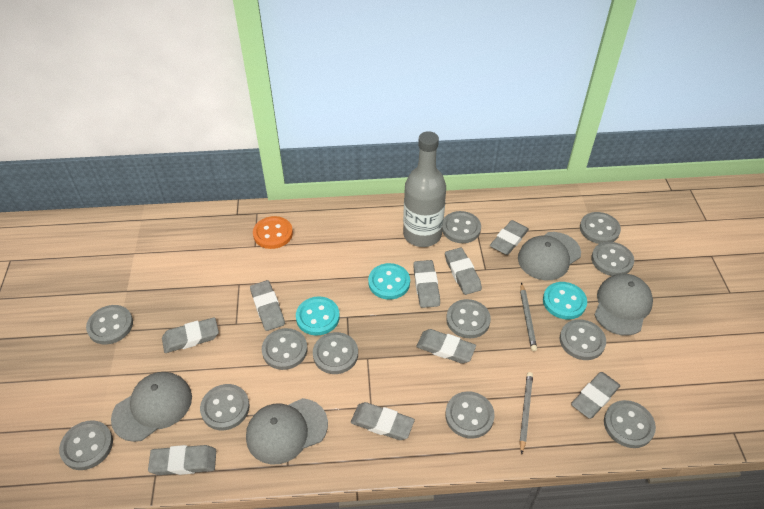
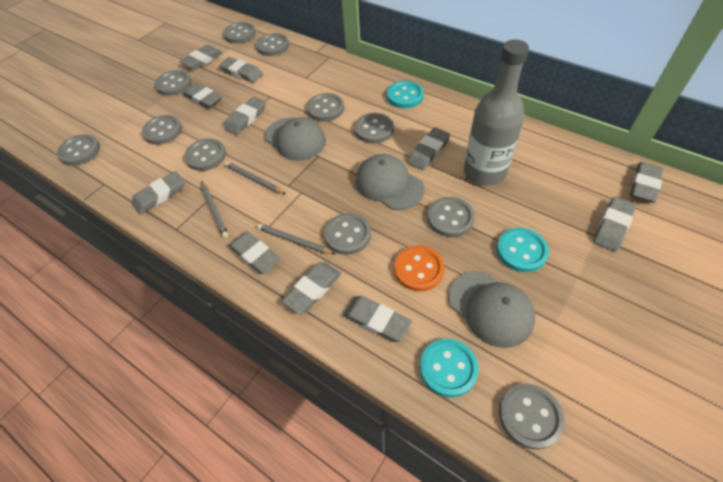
grey button: [59,420,113,470] [86,305,133,344] [200,384,250,430] [262,328,307,370] [313,332,358,374] [442,211,481,243] [445,391,495,439] [446,299,491,338] [560,319,606,360] [580,212,621,244] [591,242,634,276] [604,400,656,448] = 12 -> [57,134,100,166] [142,115,182,145] [155,70,192,96] [184,138,226,171] [223,22,256,44] [256,33,289,56] [307,93,344,122] [324,213,371,255] [354,113,394,144] [427,197,475,237] [499,384,565,450] = 11
grey cap: [111,372,192,442] [246,398,328,465] [518,232,581,280] [594,274,653,336] = 4 -> [265,118,326,160] [356,154,424,210] [449,271,535,348] = 3
grey eraser: [148,445,216,475] [162,317,219,353] [250,280,285,331] [351,402,415,440] [413,260,440,308] [416,329,476,364] [445,247,482,295] [490,220,529,255] [571,372,620,419] = 9 -> [132,171,185,214] [179,44,222,70] [183,83,222,109] [219,57,263,83] [224,97,266,135] [229,231,280,274] [282,262,341,314] [343,296,412,342] [407,127,450,170] [593,197,636,252] [630,162,663,203] = 11
grey pencil: [520,283,537,351] [520,372,533,455] = 2 -> [201,180,229,238] [225,161,286,194] [257,224,335,254] = 3

